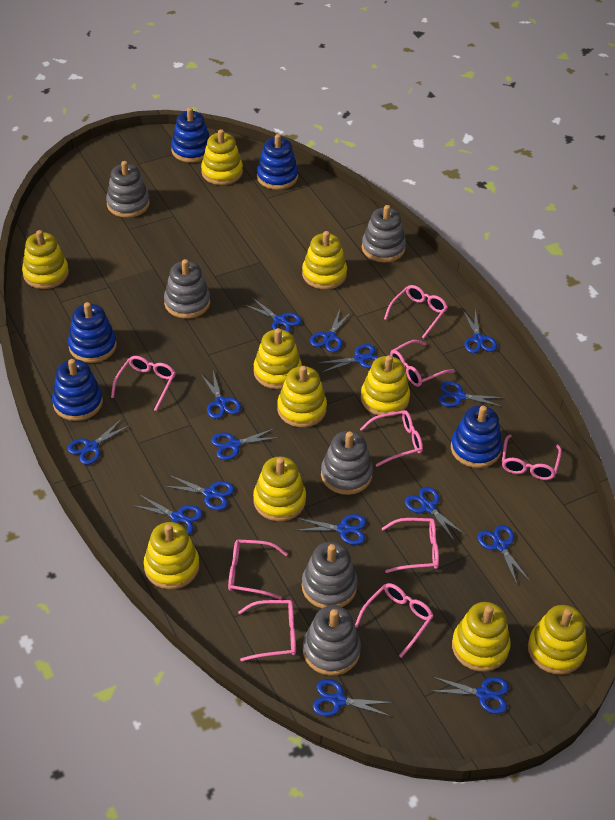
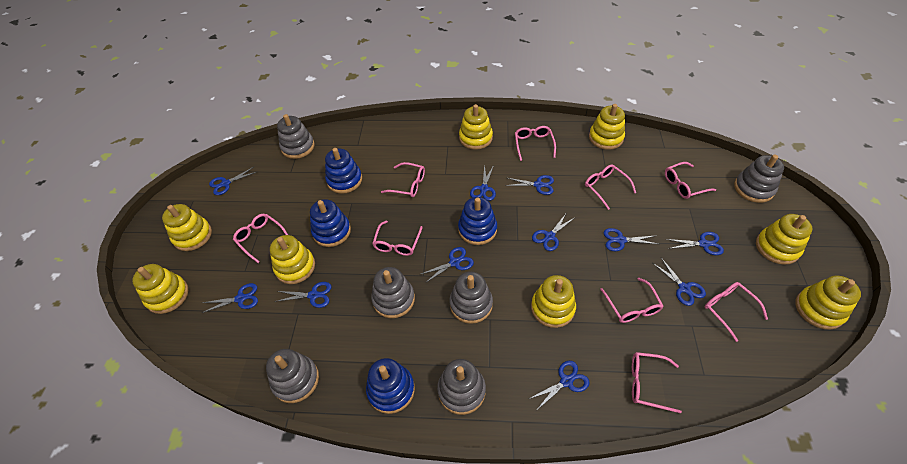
blue scissors: [67,419,131,465] [132,495,203,535] [164,475,234,510] [200,371,241,419] [211,428,280,460] [245,298,302,333] [295,514,366,545] [310,309,352,352] [313,679,393,716] [318,344,379,373] [405,487,465,540] [432,677,509,714] [438,381,504,407] [463,309,497,353] [477,525,530,584] = 15 -> [202,283,258,313] [209,167,256,195] [275,282,331,308] [421,247,474,283] [470,164,496,201] [505,175,554,195] [529,361,590,410] [532,214,576,251] [603,228,658,251] [653,258,706,306] [666,232,724,255] = 11
blue stacking toy: [52,359,103,421] [68,302,117,363] [171,108,210,163] [257,134,298,190] [451,406,502,468] = 5 -> [310,199,351,247] [325,148,362,194] [366,358,415,414] [458,197,497,245] = 4
yellow stacking toy: [22,230,69,289] [144,522,199,589] [201,129,243,185] [253,457,306,521] [254,328,302,389] [277,366,327,427] [302,231,347,289] [361,355,410,417] [452,602,511,672] [528,605,587,675] = 10 -> [132,264,188,314] [162,204,212,251] [270,235,315,284] [459,104,493,150] [531,275,576,328] [589,104,625,150] [756,214,812,265] [795,276,861,330] = 8

